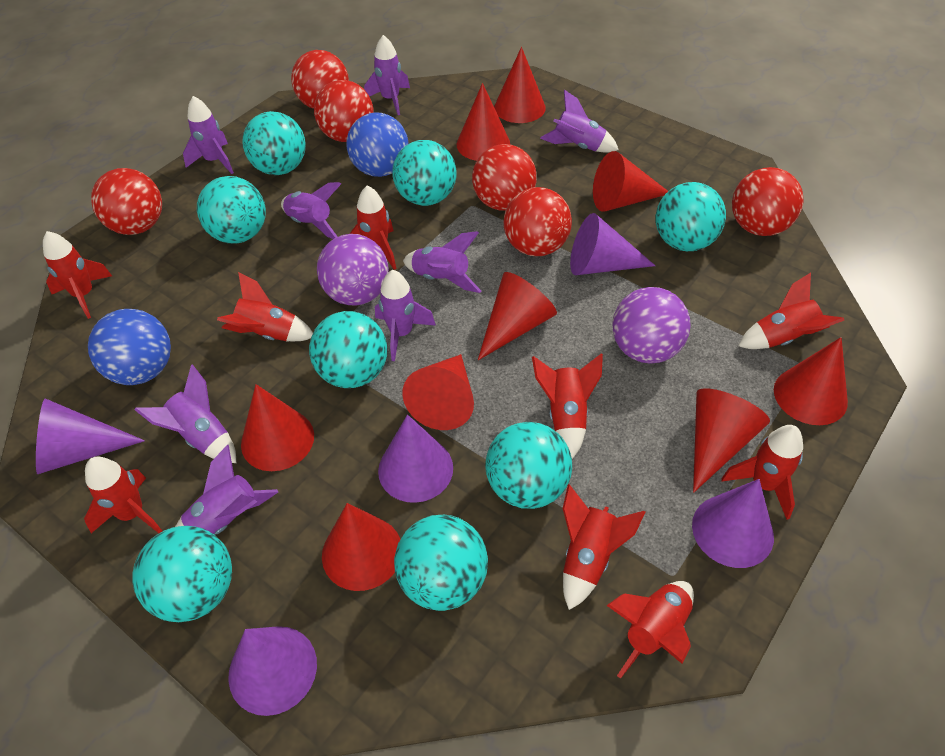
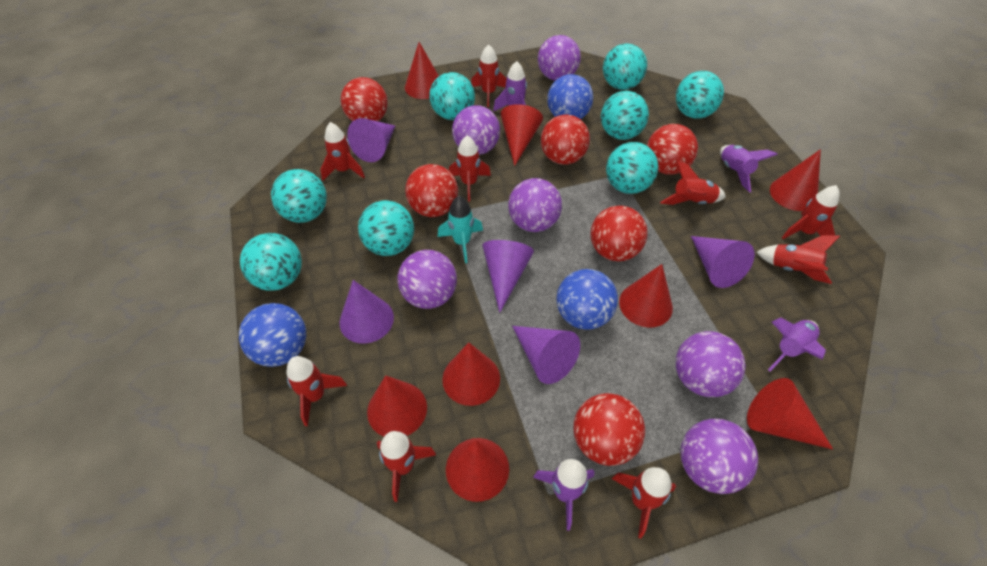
blue ball: [88,309,171,385] [347,112,409,177] = 2 -> [239,303,306,367] [547,74,593,119] [557,269,618,330] = 3
purple ball: [317,234,389,305] [612,287,691,364] = 2 -> [397,250,457,309] [452,105,500,155] [508,178,562,232] [538,35,581,81] [676,331,746,397] [680,419,758,494] = 6
purple rocket: [135,365,236,463] [175,445,278,535] [183,96,234,174] [281,182,341,239] [364,35,410,115] [375,270,436,361] [403,231,481,293] [540,90,619,153] = 8 -> [493,61,527,112] [533,459,595,531] [720,145,778,192] [768,318,826,372] = 4
red cone: [241,384,314,471] [322,503,400,591] [402,354,474,430] [457,83,510,161] [478,272,557,360] [494,47,546,123] [593,151,668,212] [693,388,770,493] [774,337,848,425] = 9 -> [367,375,427,437] [405,42,439,99] [442,342,500,406] [446,438,509,502] [500,104,543,166] [619,264,673,327] [747,378,833,449] [770,149,821,211] = 8
turquoise rocket: none = 0 -> [438,196,483,263] = 1

